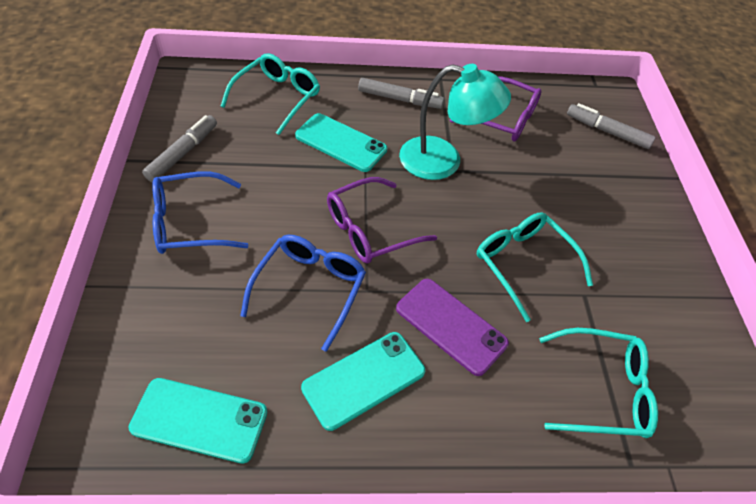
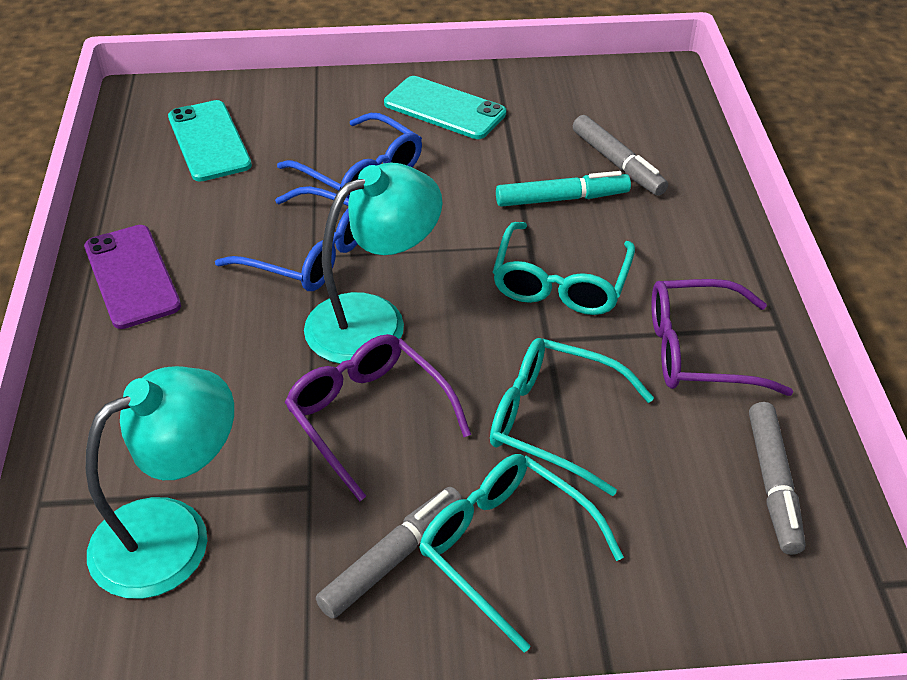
turquoise lamp: [399,64,511,180] = 1 -> [86,366,234,599] [304,163,442,364] = 2
turquoise marker: none = 0 -> [496,171,631,207] = 1
turquoise phone: [129,378,267,463] [295,113,387,172] [301,332,425,431] = 3 -> [168,100,252,182] [384,76,506,139] = 2

